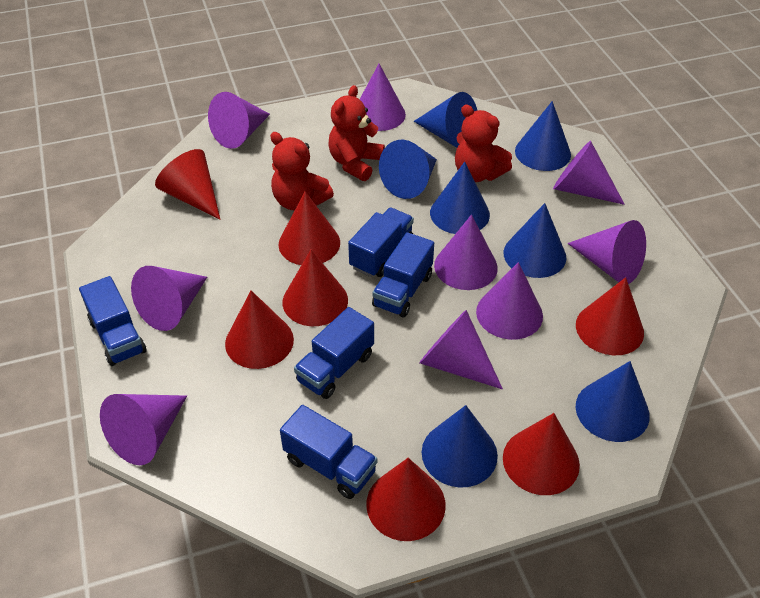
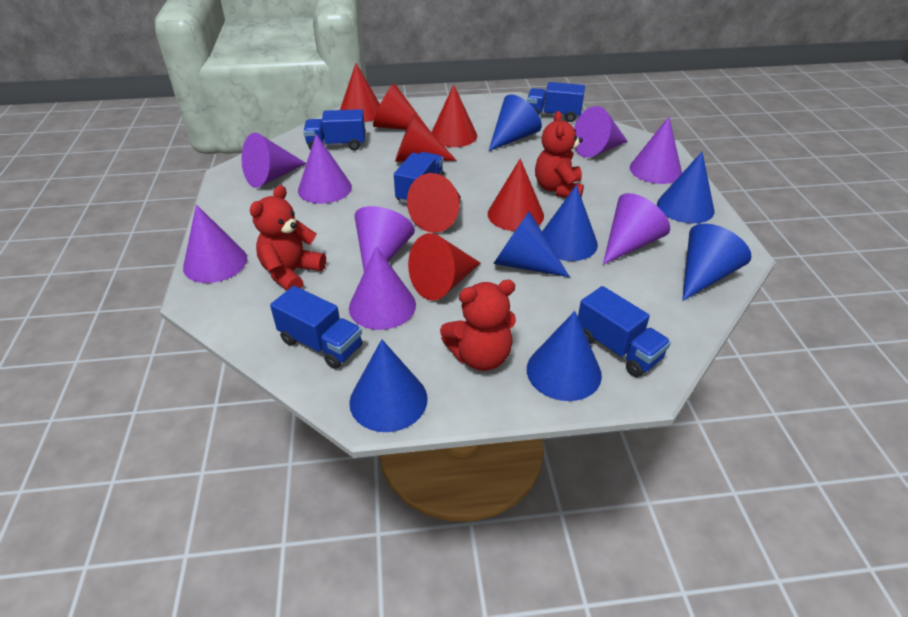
purple cone: [100,394,187,465] [131,266,207,331] [208,92,270,149] [360,64,406,131] [419,310,503,389] [434,215,498,290] [476,262,543,340] [553,141,625,205] [567,220,646,284] = 9 -> [183,204,247,283] [241,133,306,188] [298,134,352,204] [349,246,416,330] [355,206,415,271] [574,106,628,158] [603,193,670,265] [630,117,682,184] = 8

